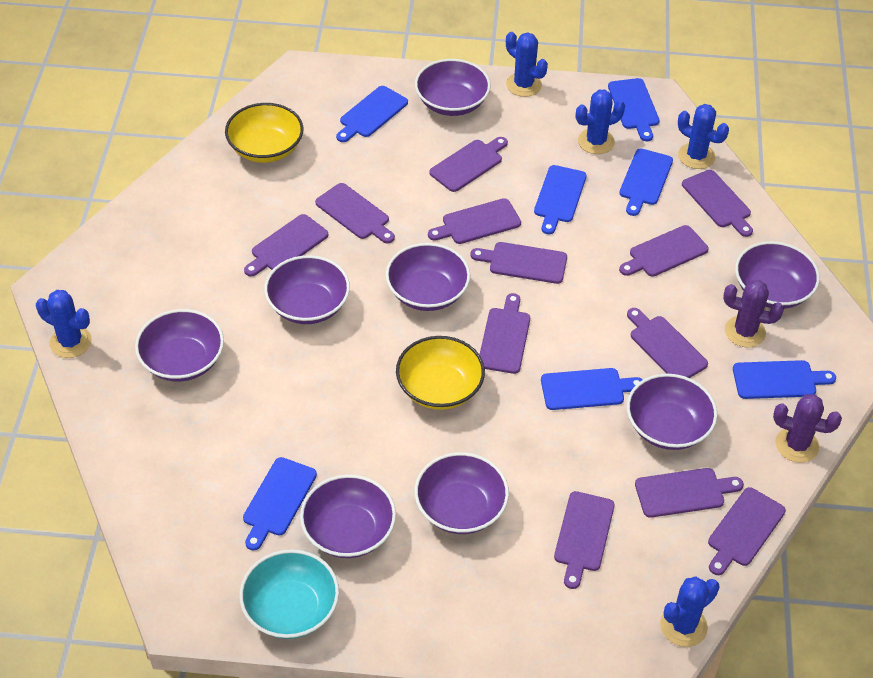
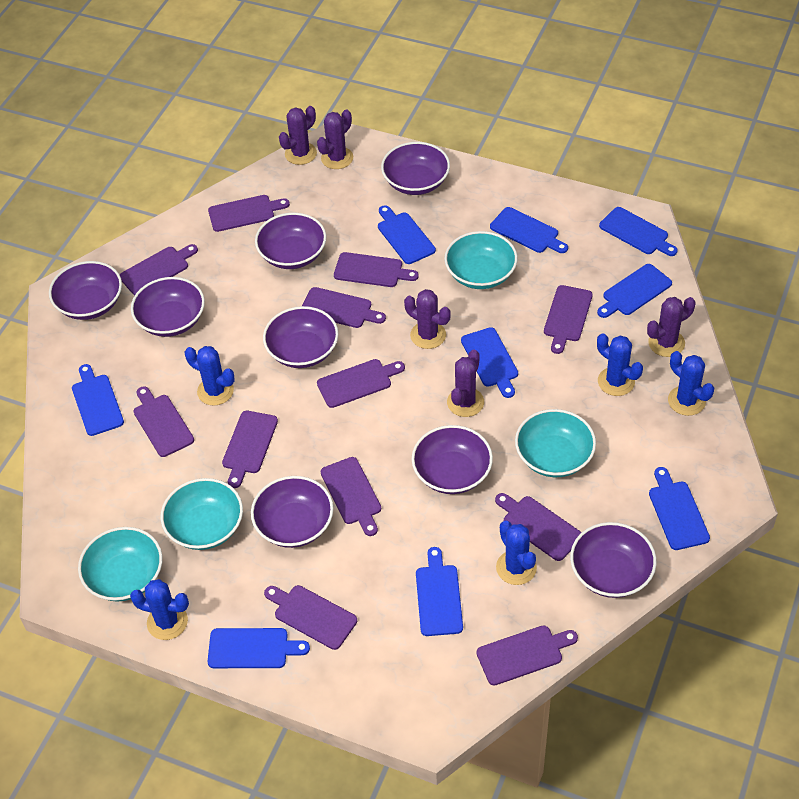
blue cutting board: [243,457,317,551] [336,86,408,142] [534,165,587,234] [541,368,642,410] [608,78,660,141] [619,149,673,216] [733,360,836,399] = 7 -> [72,364,124,436] [208,628,310,668] [378,205,436,264] [416,547,463,636] [461,327,518,398] [490,207,568,253] [597,264,672,318] [599,207,678,256] [649,467,710,550] = 9
purple cactus: [723,280,784,348] [773,394,842,463] = 2 -> [279,106,317,165] [317,110,353,169] [404,289,451,349] [447,350,484,417] [647,297,695,357] = 5
turquoise bowl: [239,549,339,639] = 1 -> [78,527,163,602] [161,478,243,550] [444,231,518,289] [515,409,596,477] = 4
yellow bowl: [225,103,304,163] [396,336,485,410] = 2 -> none = 0

